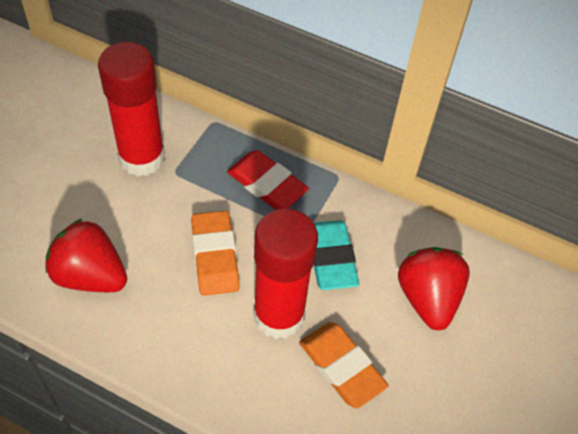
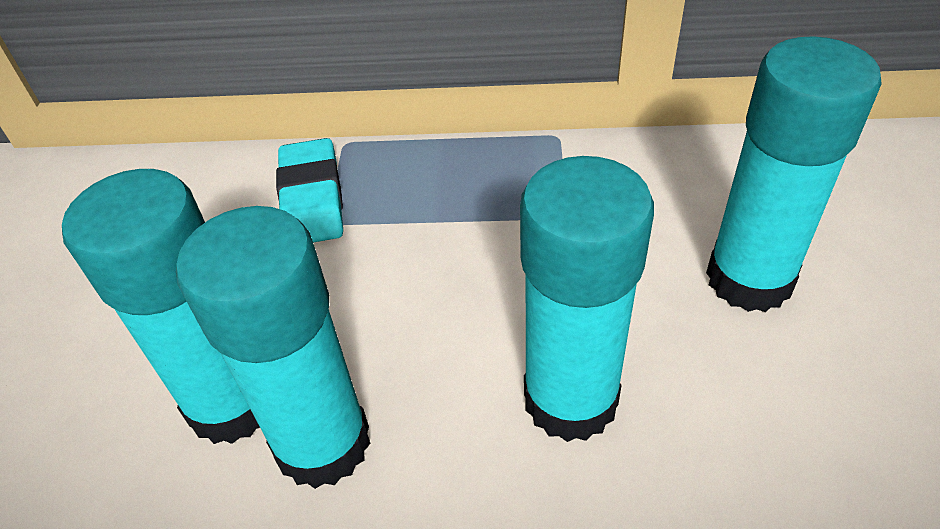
orange eraser: [191,211,239,296] [299,322,388,408] = 2 -> none = 0
red eraser: [227,150,309,210] = 1 -> none = 0
red glue stick: [98,42,165,176] [253,209,318,339] = 2 -> none = 0
red strawberry: [45,218,127,292] [398,247,470,330] = 2 -> none = 0
turquoise glue stick: none = 0 -> [62,169,260,444] [176,206,371,489] [520,156,654,442] [706,36,882,312] = 4

